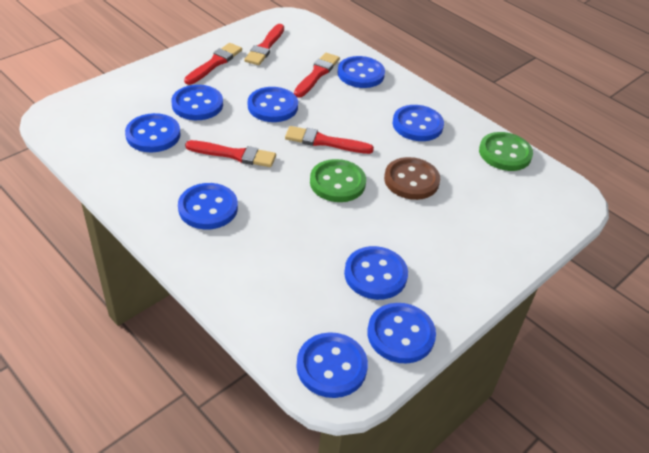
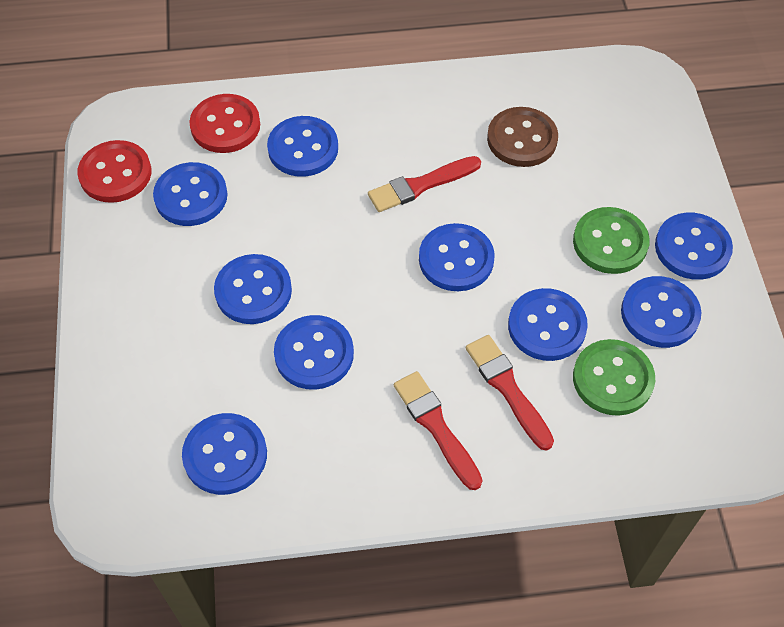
red brush: [184,43,242,85] [185,140,276,167] [244,24,284,65] [285,126,374,154] [294,53,340,98] = 5 -> [368,156,481,212] [394,371,482,490] [466,335,554,450] = 3
red button: none = 0 -> [77,140,151,203] [190,94,260,153] = 2

